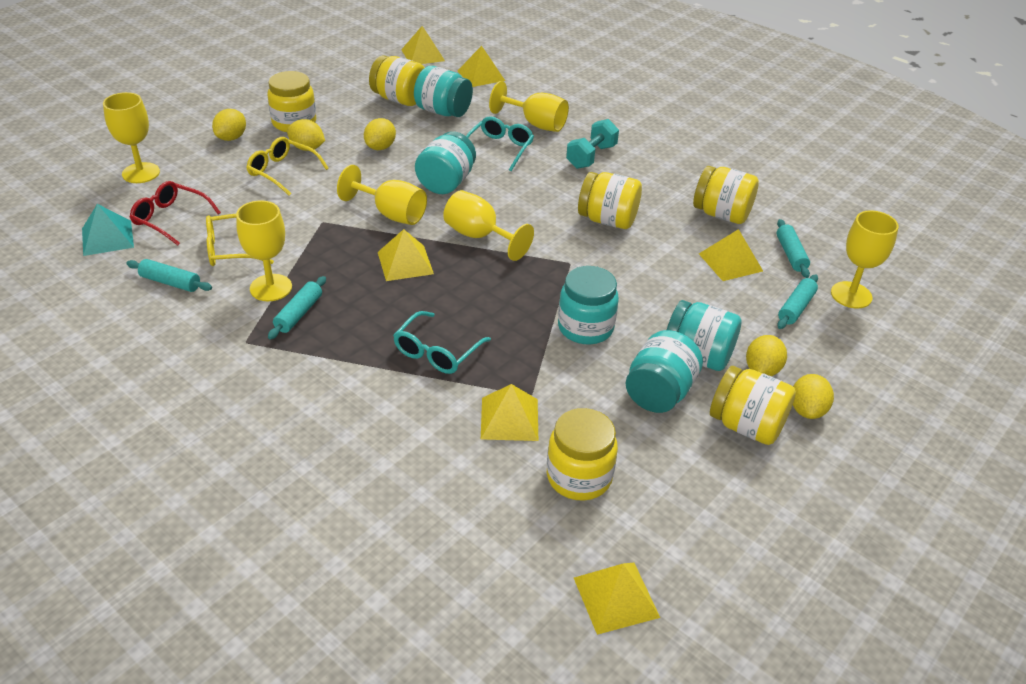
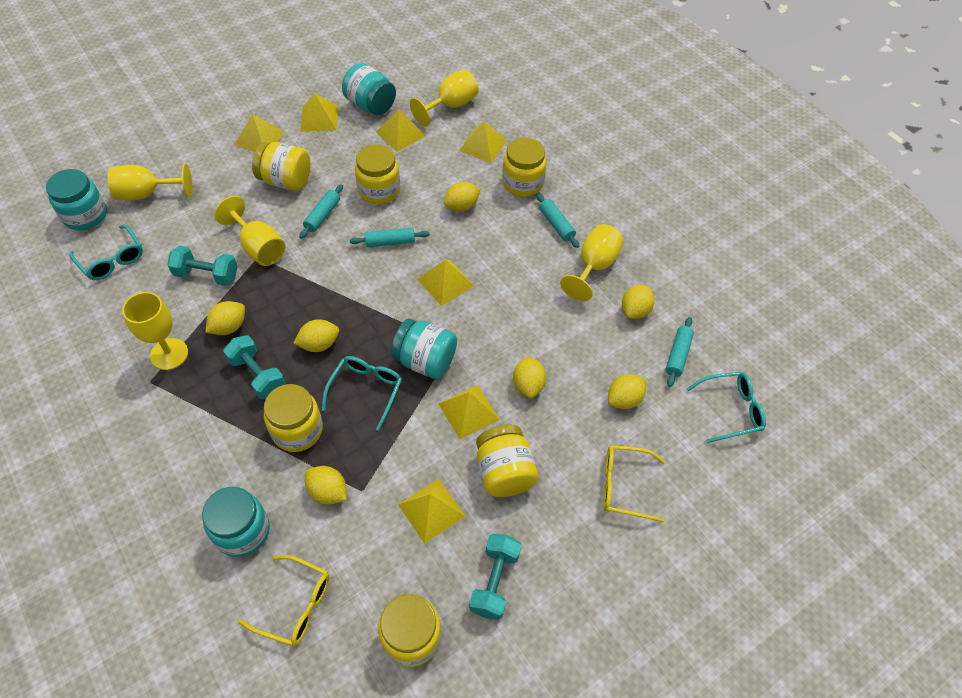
red glasses: [130,181,221,245] = 1 -> none = 0
turquoise dumbbell: [566,119,619,169] = 1 -> [167,246,238,286] [223,335,285,400] [469,534,521,620] = 3
turquoise glasses: [393,311,491,374] [466,116,534,171] = 2 -> [69,225,143,280] [322,356,402,431] [687,372,766,443] = 3
turquoise jar: [414,66,473,117] [415,131,476,194] [558,266,619,344] [626,330,703,413] [667,300,742,371] = 5 -> [46,169,107,230] [202,487,270,557] [342,63,396,115] [391,318,457,379] = 4
turquoise pyramid: [82,204,134,256] = 1 -> none = 0
yellow goblet: [103,92,160,183] [236,200,292,301] [337,165,427,225] [443,190,534,261] [489,81,569,132] [831,210,899,309] = 6 -> [108,164,193,200] [122,292,188,370] [215,196,285,266] [410,69,478,127] [560,224,624,301] = 5
yellow lemon: [212,109,246,141] [287,119,325,151] [364,118,396,150] [746,335,787,376] [793,374,834,419] = 5 -> [206,301,245,335] [294,319,339,352] [305,466,347,505] [444,182,480,211] [513,356,546,398] [608,374,646,409] [622,285,654,319] = 7
yellow pyramid: [378,229,434,281] [401,26,445,64] [457,46,505,87] [481,384,538,441] [574,563,660,635] [699,229,763,281] = 6 -> [234,114,284,152] [300,94,338,131] [376,109,426,152] [398,479,466,544] [417,260,474,306] [438,385,500,439] [459,121,507,163] = 7

